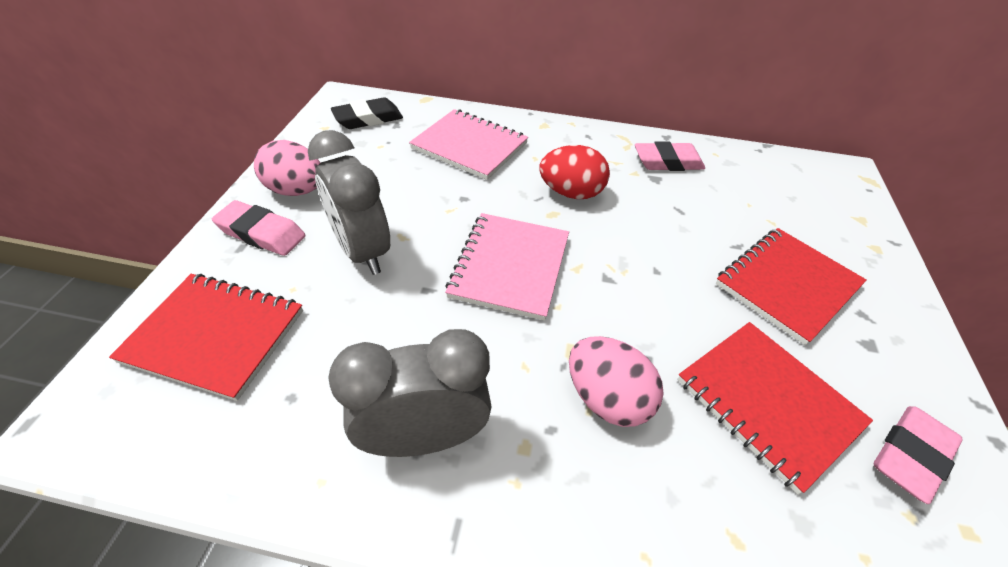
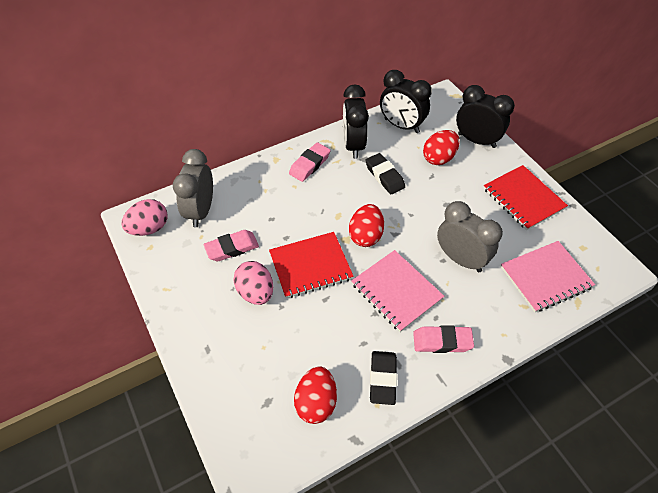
black clock: none = 0 -> [343,84,369,159] [380,70,432,133] [456,85,515,148] = 3
black eraser: [331,97,403,129] = 1 -> [365,153,405,194] [370,351,397,405] = 2
red egg: [540,145,610,199] = 1 -> [294,366,337,424] [349,204,384,247] [423,130,460,165] = 3
red notebook: [109,274,303,401] [677,322,873,495] [716,228,866,345] = 3 -> [269,232,354,298] [484,165,568,230] = 2

